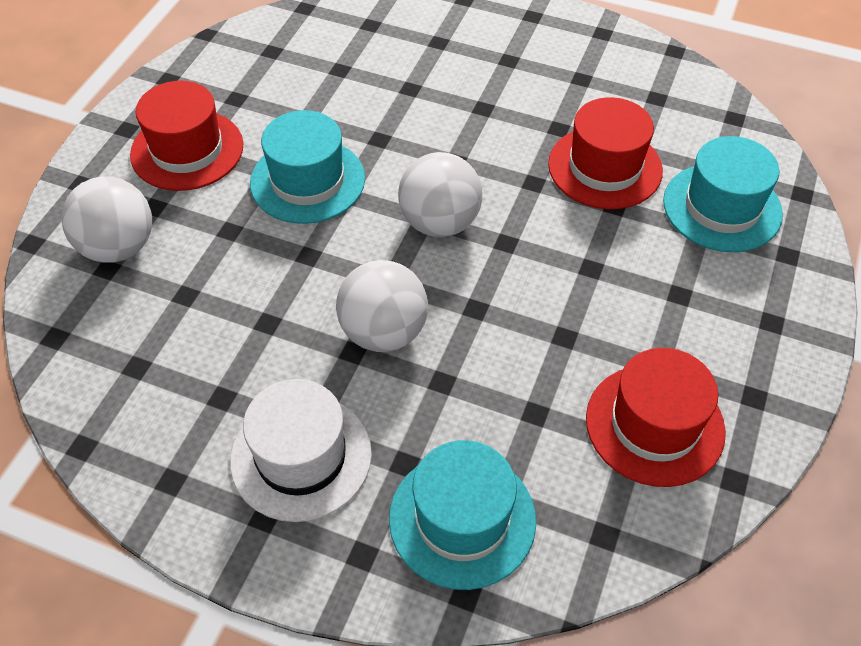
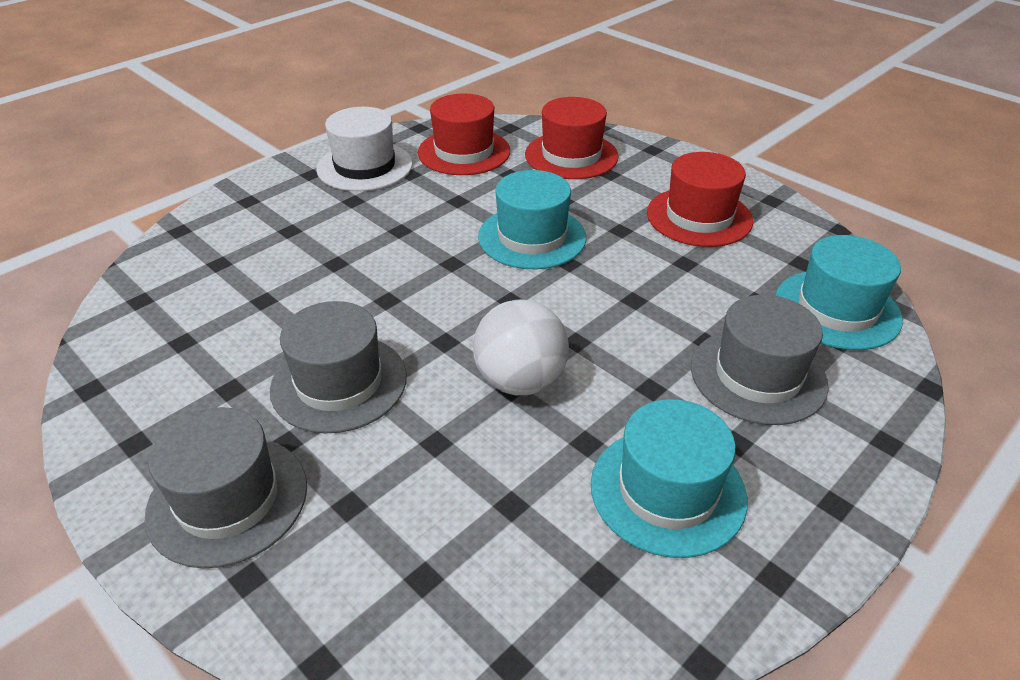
grey hat: none = 0 -> [144,407,307,568] [270,301,407,433] [691,295,829,425] = 3
white ball: [61,176,152,262] [336,260,428,352] [398,152,482,237] = 3 -> [473,299,569,395] = 1

